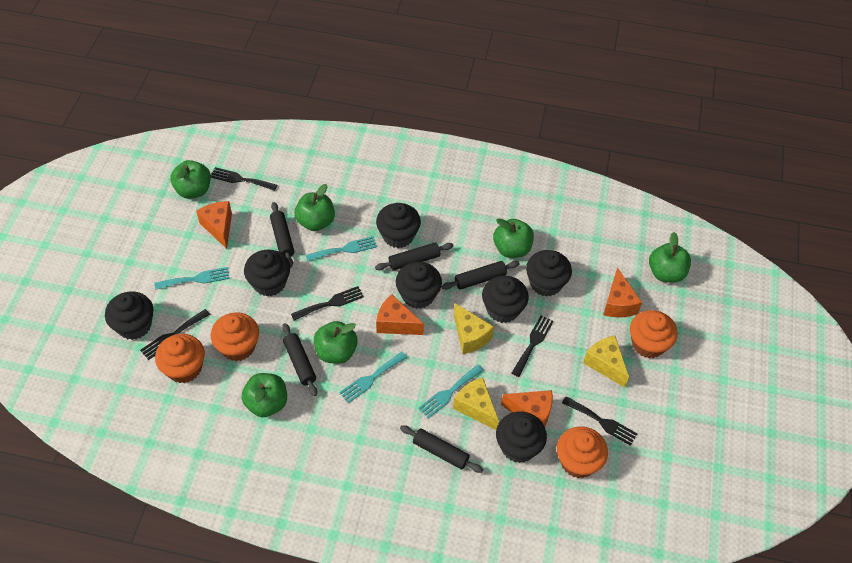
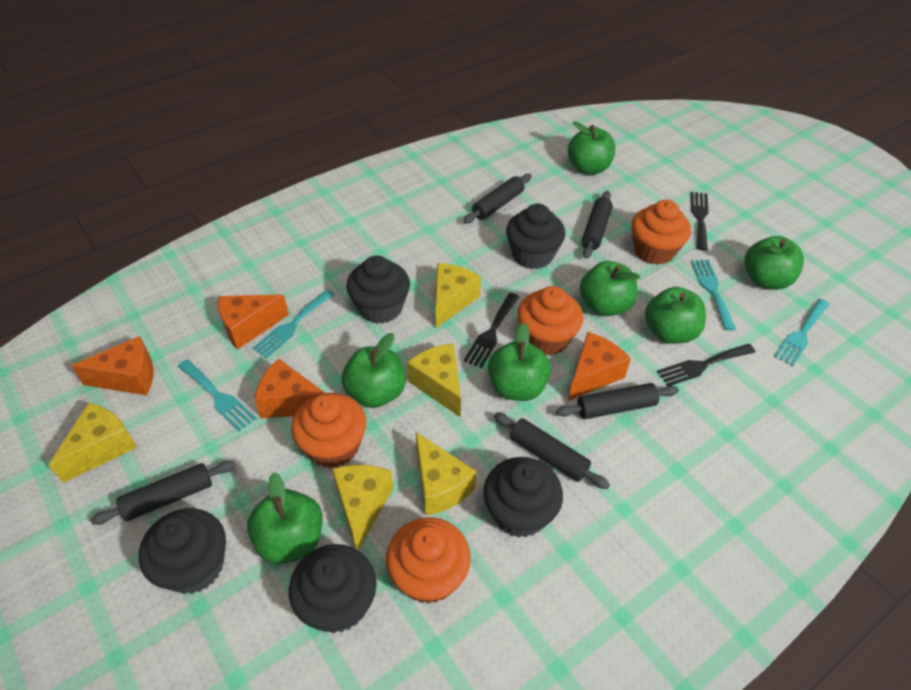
black cupcake: [105,291,153,340] [244,250,290,297] [376,203,421,248] [396,262,442,309] [482,276,529,323] [496,411,547,463] [526,250,572,297] = 7 -> [139,508,226,594] [289,544,377,633] [346,256,410,324] [483,457,563,538] [506,204,565,269] = 5
black fork: [140,309,210,360] [211,167,277,191] [291,286,364,320] [512,315,554,377] [562,396,638,446] = 5 -> [464,293,519,368] [657,344,755,386] [690,192,709,251] = 3
green apple: [171,160,211,199] [241,373,287,417] [294,184,335,231] [314,321,358,364] [493,218,534,258] [649,232,691,283] = 6 -> [247,472,323,564] [342,333,406,408] [488,323,551,401] [568,121,615,175] [579,261,640,316] [645,287,706,344] [745,236,804,290] = 7
yellow cheese: [453,377,499,430] [454,303,494,354] [583,335,629,387] = 3 -> [49,403,137,483] [332,465,393,551] [407,343,461,417] [416,432,476,516] [435,263,481,328] = 5

